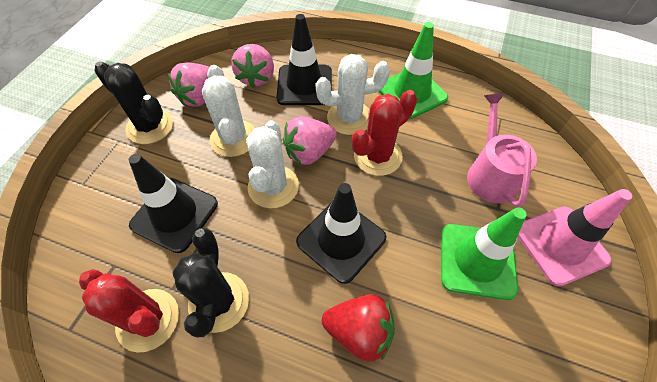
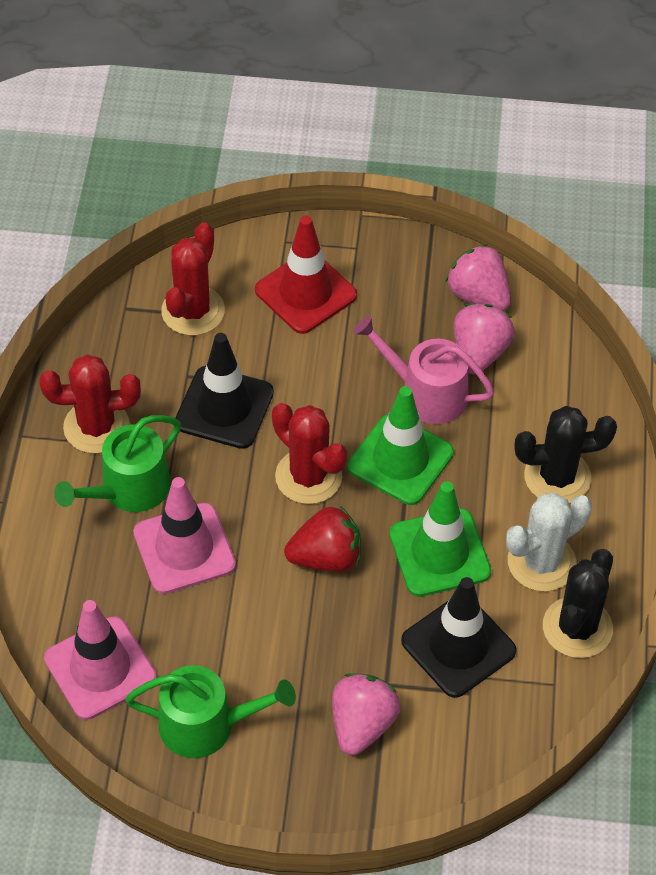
black traffic cone: [129,154,218,253] [277,14,332,105] [296,183,386,284] = 3 -> [175,333,274,449] [401,577,516,698] = 2
green watering can: none = 0 -> [54,415,181,512] [125,665,296,758] = 2
pink traffic cone: [518,189,632,287] = 1 -> [44,600,157,720] [133,477,236,594] = 2
red cactus: [79,269,179,353] [352,90,417,176] = 2 -> [39,354,141,453] [161,222,225,336] [272,403,347,504] = 3
red traffic cone: none = 0 -> [255,215,357,334] = 1
white cactus: [202,65,255,157] [246,120,299,208] [315,54,390,135] = 3 -> [506,493,592,592] = 1

